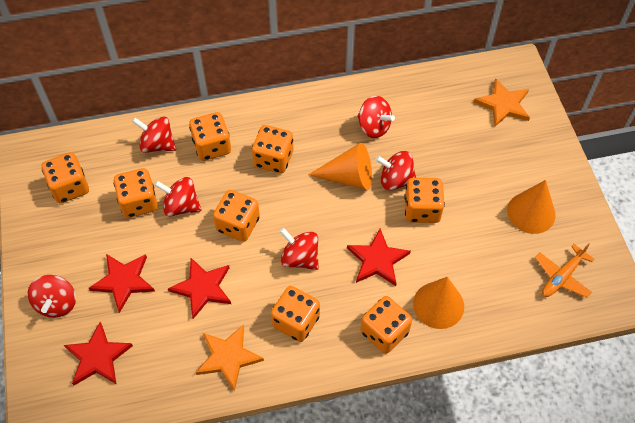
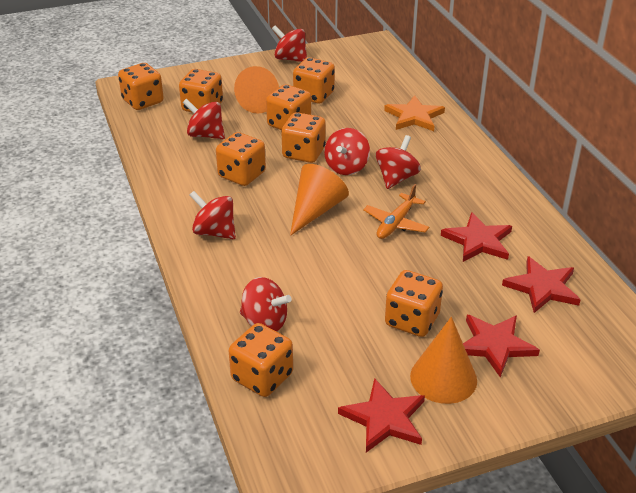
orange star: [196,324,264,391] [474,78,530,127] = 2 -> [384,95,445,131] = 1

